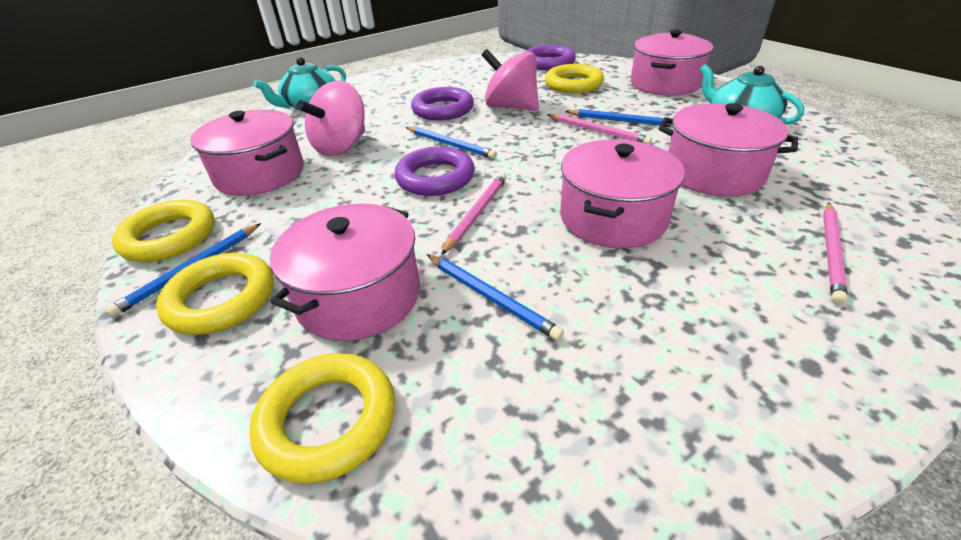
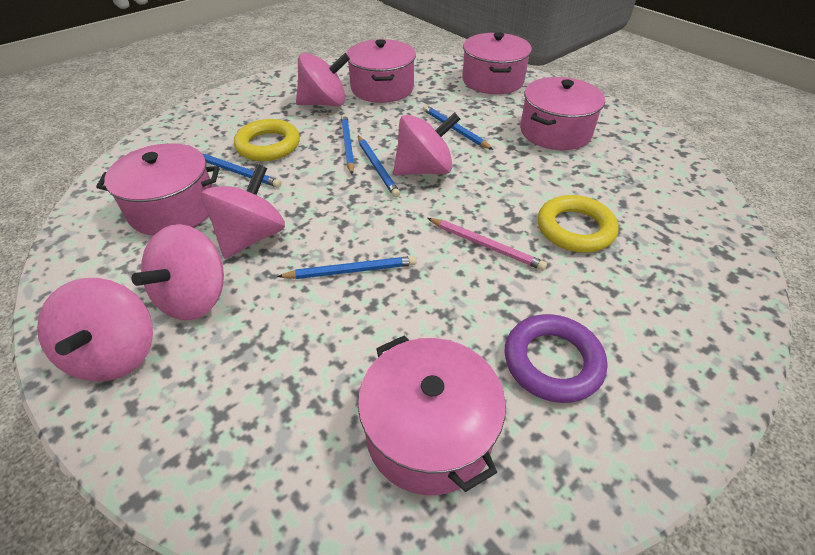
blue pencil: [105,223,261,317] [406,127,497,159] [427,254,564,341] [565,109,673,127] = 4 -> [203,154,282,188] [277,256,417,279] [341,114,355,174] [358,136,400,198] [423,105,493,150] = 5
pink pencil: [441,173,507,255] [547,114,652,144] [823,203,848,305] = 3 -> [427,218,547,271] = 1
pink spinning top: [297,81,365,156] [482,49,539,111] = 2 -> [37,278,153,382] [131,224,224,320] [201,164,285,258] [296,53,350,106] [393,112,460,176] = 5
purple ring: [394,147,475,196] [411,87,474,121] [526,45,576,70] = 3 -> [504,314,607,403] = 1
turquoise teapot: [254,57,346,109] [699,64,804,124] = 2 -> none = 0
yellow ring: [112,200,215,262] [156,253,274,335] [249,353,395,484] [545,64,604,94] = 4 -> [234,119,300,161] [538,195,619,252] = 2

